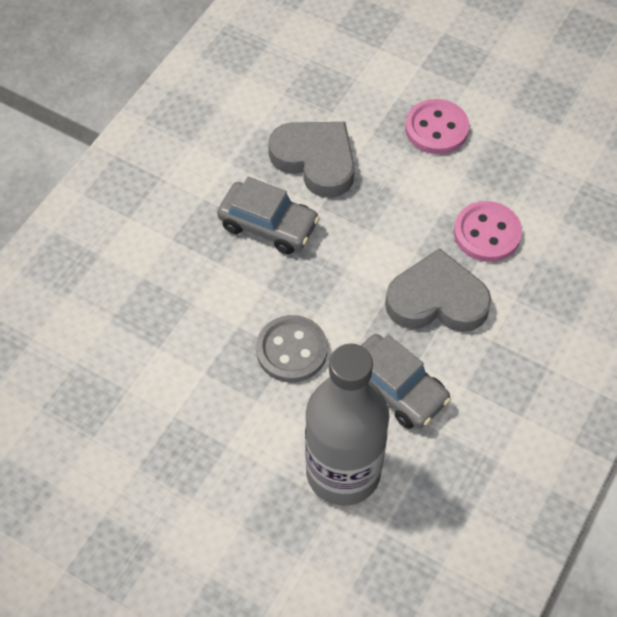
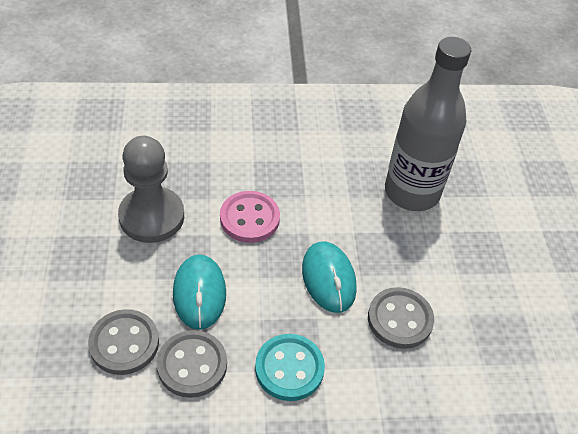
grey button: [256,315,327,383] = 1 -> [88,309,159,375] [157,330,227,398] [368,287,434,349] = 3
grey car: [217,177,320,254] [361,334,451,429] = 2 -> none = 0
grey heart: [268,122,355,198] [385,248,492,332] = 2 -> none = 0
grey pawn: none = 0 -> [118,136,184,243] = 1
pink button: [405,99,469,154] [454,201,522,262] = 2 -> [220,191,280,243] = 1
turquoise button: none = 0 -> [255,334,325,401] = 1
turquoise mouse: none = 0 -> [173,254,226,330] [302,242,357,313] = 2

